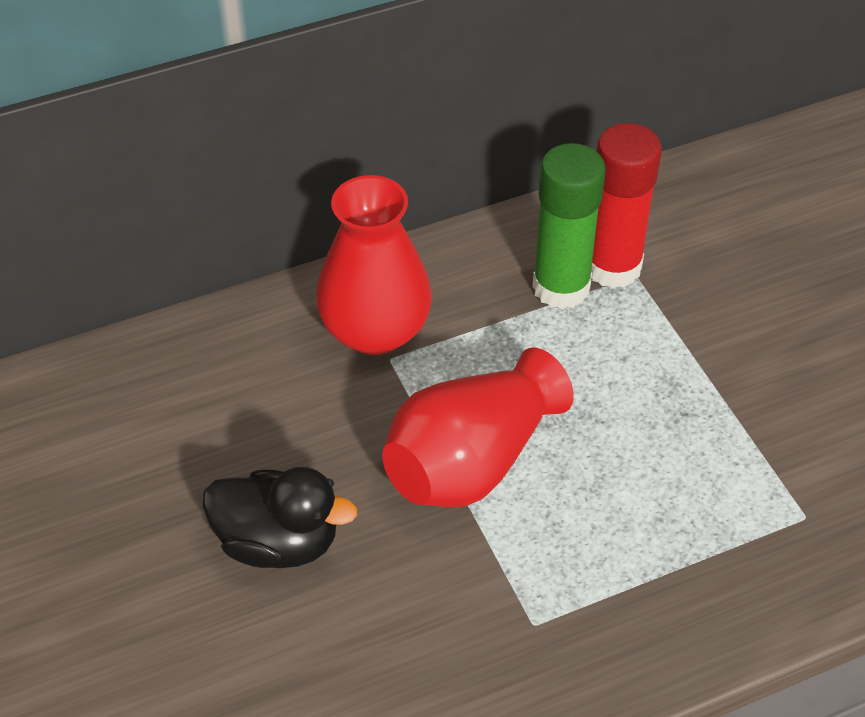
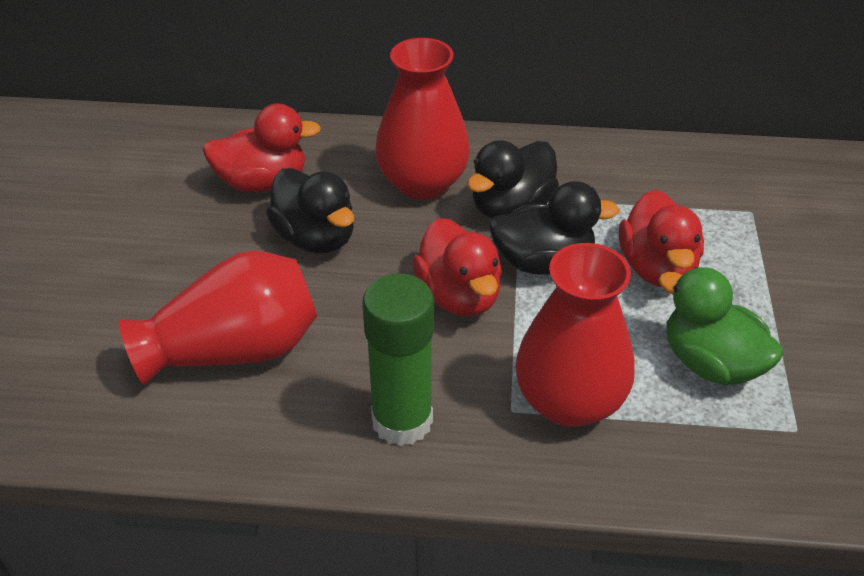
black duck: [202,467,357,568] = 1 -> [266,168,354,253] [467,140,559,219] [489,181,620,275] = 3
green duck: none = 0 -> [658,267,783,385] = 1
red duck: none = 0 -> [202,104,321,192] [412,218,502,316] [619,189,704,287] = 3
red glue stick: [591,123,662,288] = 1 -> none = 0
red vase: [316,175,432,355] [382,348,574,507] = 2 -> [119,250,317,385] [375,38,470,200] [515,243,634,427] = 3

